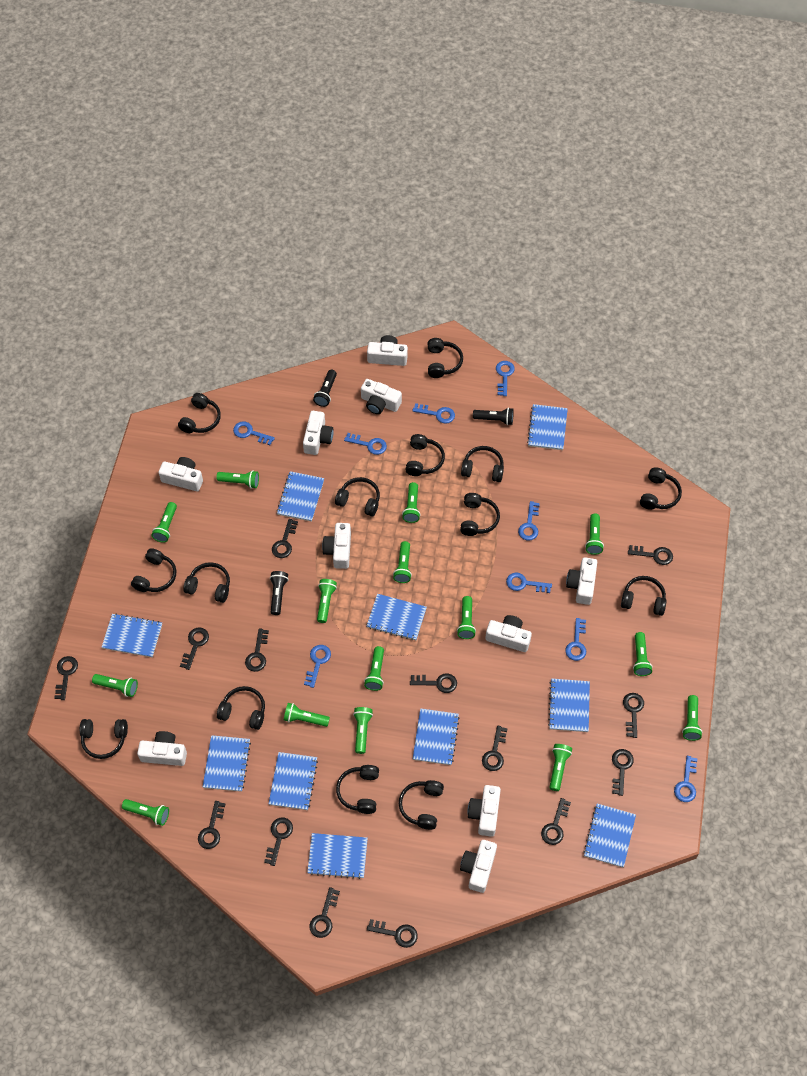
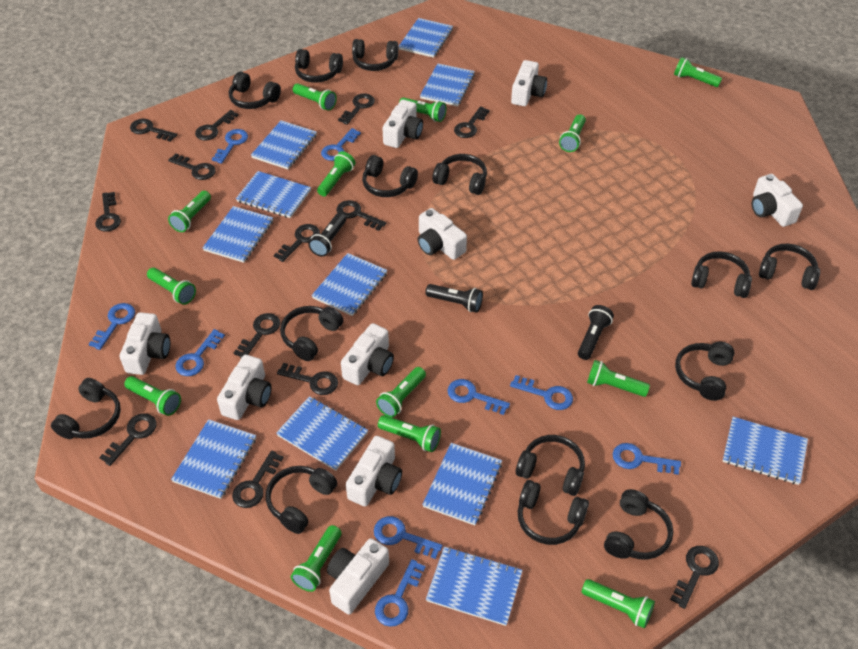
black key: [54,656,78,700] [180,628,209,670] [198,801,225,849] [245,628,269,672] [264,818,293,866] [272,519,298,558] [309,887,340,938] [367,919,418,948] [410,673,457,693] [482,726,508,771] [541,798,571,845] [612,749,634,796] [623,693,644,738] [628,545,673,565] = 14 -> [95,192,121,232] [99,413,157,466] [130,119,177,142] [168,154,216,180] [195,110,239,140] [232,451,284,508] [234,313,280,358] [274,224,320,262] [277,363,338,395] [336,200,386,231] [338,93,375,125] [454,106,490,138] [670,546,719,609] = 13
blue notebook: [102,613,162,657] [203,735,251,792] [269,752,318,810] [277,471,324,522] [307,833,368,879] [366,594,427,640] [413,708,460,765] [527,404,568,450] [548,678,590,732] [583,804,636,868] = 10 -> [171,419,256,499] [203,206,273,263] [236,171,311,218] [251,120,317,169] [276,396,368,471] [311,253,388,316] [398,18,453,58] [420,63,475,106] [422,443,502,525] [426,547,523,626] [723,417,808,485] = 11
green flashlight: [92,674,138,697] [122,799,169,826] [151,502,177,543] [216,470,259,489] [284,703,330,727] [317,579,337,623] [353,707,373,754] [364,646,384,691] [393,541,412,583] [402,482,421,523] [457,596,476,639] [549,744,572,791] [585,513,604,555] [633,632,653,676] [682,695,702,741] = 15 -> [124,376,181,416] [147,268,196,305] [168,191,211,232] [291,525,342,592] [293,83,337,111] [317,151,355,196] [376,367,426,417] [378,415,441,452] [399,97,447,122] [559,114,586,152] [582,579,655,628] [587,360,650,397] [674,57,722,87] = 13
white camera: [137,731,187,766] [159,457,203,491] [303,411,334,455] [322,523,351,569] [361,379,402,414] [367,335,408,366] [460,840,497,893] [467,785,501,837] [485,615,532,652] [566,557,597,605] = 10 -> [120,312,170,375] [217,355,272,420] [327,538,389,615] [341,323,394,385] [346,436,402,506] [382,100,423,148] [418,208,467,260] [511,60,547,106] [752,174,803,227] = 9

